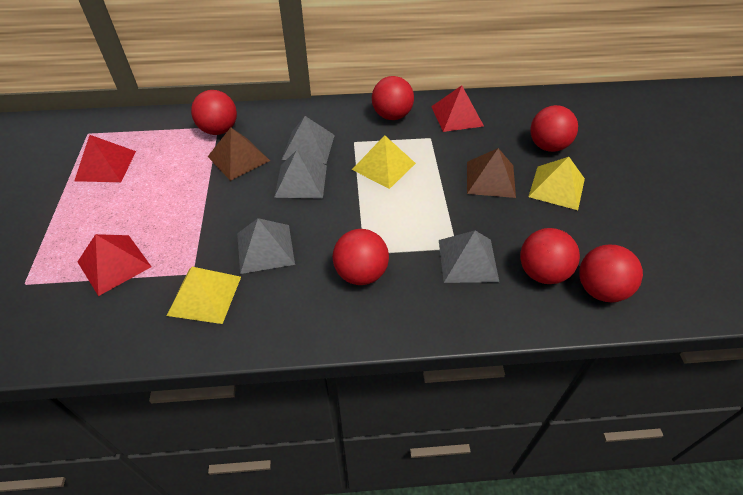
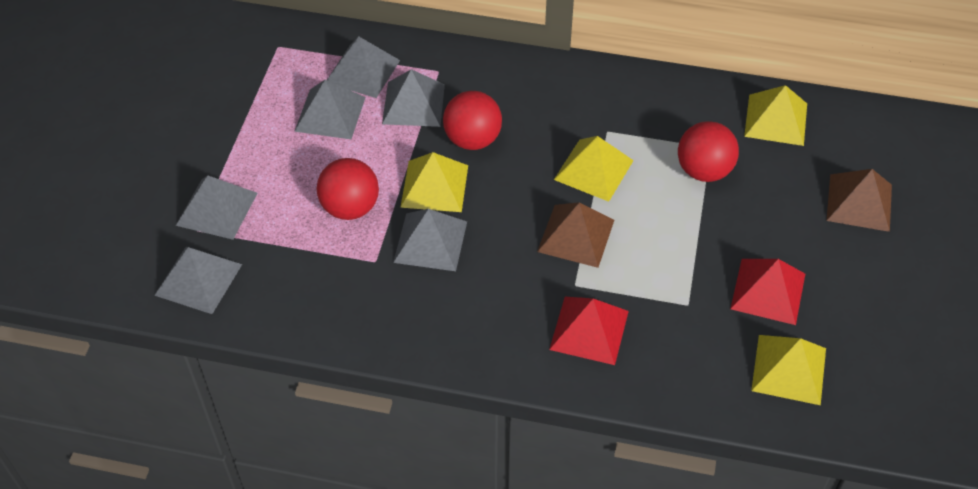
grey pyramid: [237,218,295,274] [274,150,327,199] [282,116,335,164] [439,230,499,283] = 4 -> [154,247,242,314] [176,175,257,240] [294,79,366,139] [327,37,400,98] [382,69,445,127] [393,209,467,271] = 6
red ball: [191,90,237,135] [333,229,389,285] [372,76,414,120] [520,228,580,284] [530,105,578,152] [579,245,643,302] = 6 -> [317,158,379,220] [443,91,502,150] [678,121,739,182] = 3
red pyramid: [74,135,136,182] [78,234,151,296] [431,85,484,132] = 3 -> [549,297,629,365] [730,259,805,325] = 2
yellow pyramid: [167,267,241,324] [352,135,416,189] [529,157,585,210] = 3 -> [400,152,468,212] [554,136,634,202] [744,85,807,146] [751,335,826,405] = 4

